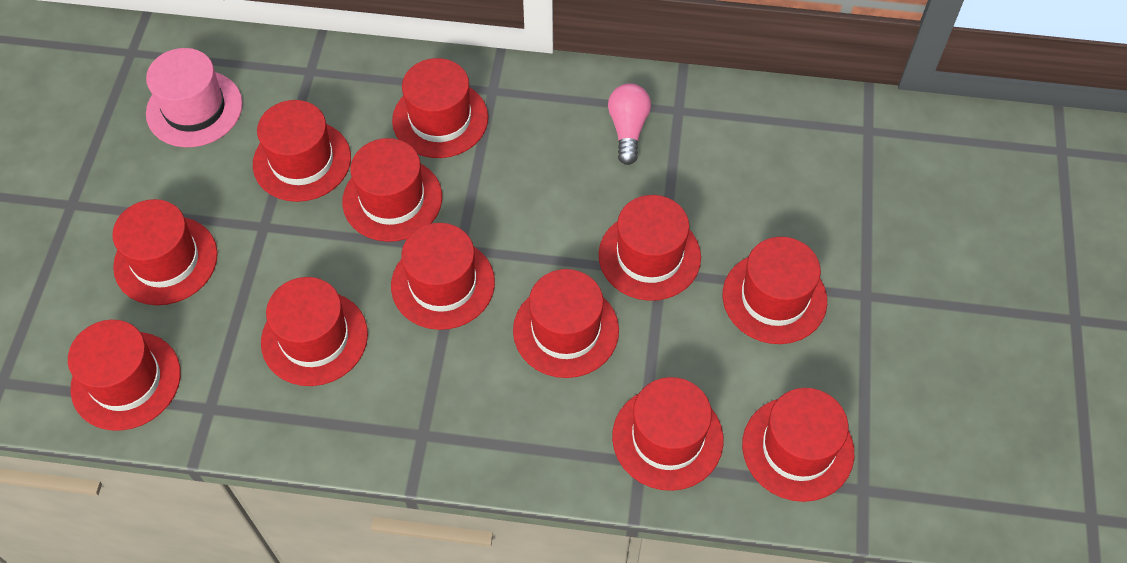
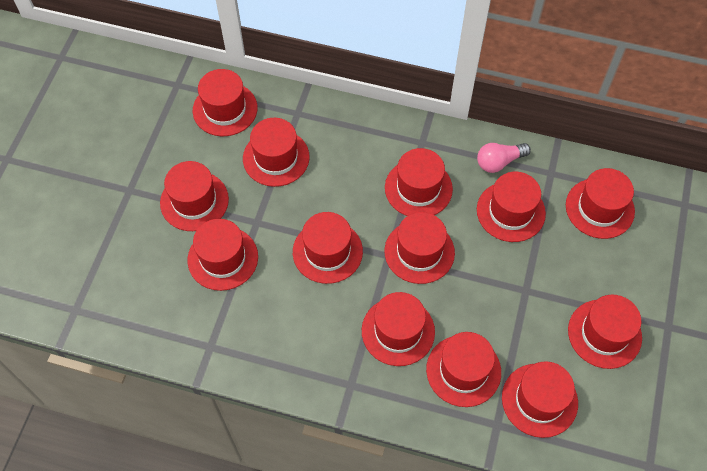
pink hat: [146,48,243,147] = 1 -> none = 0
red hat: [68,320,181,431] [112,199,218,305] [253,100,351,202] [261,277,368,386] [342,138,442,242] [391,223,495,330] [392,58,488,158] [513,269,619,378] [599,195,701,301] [612,377,723,491] [723,237,827,344] [742,388,854,502] = 12 -> [160,161,229,231] [188,219,258,291] [193,69,258,136] [243,118,310,187] [293,212,363,284] [362,292,435,366] [384,212,455,284] [385,148,453,216] [426,332,501,407] [477,172,546,242] [502,361,578,438] [566,168,635,239] [568,295,642,369] = 13

